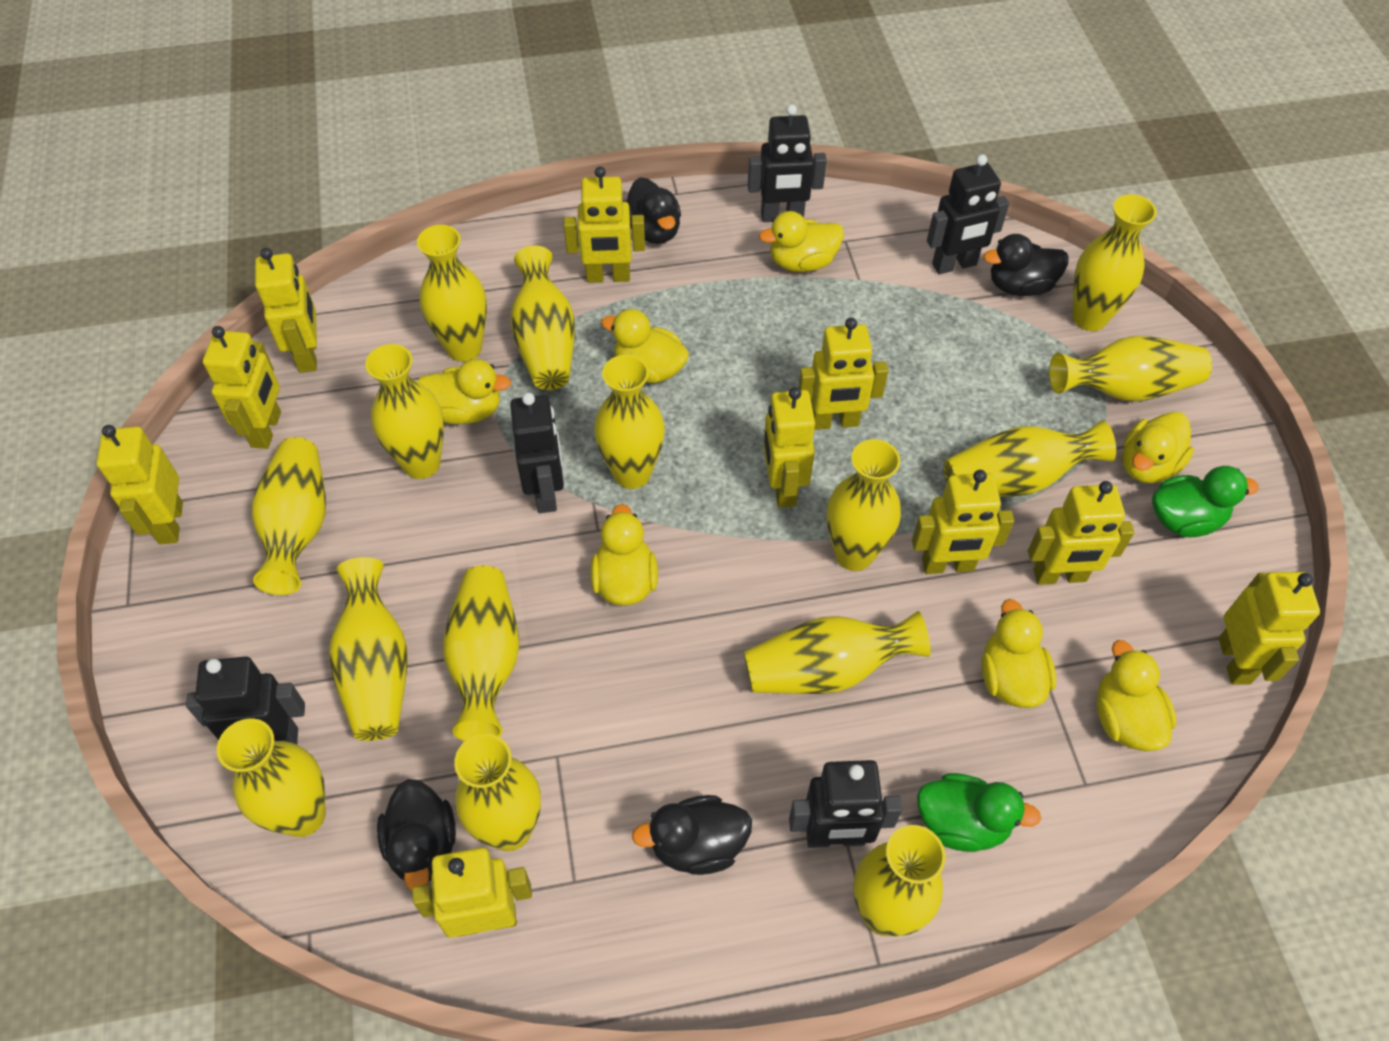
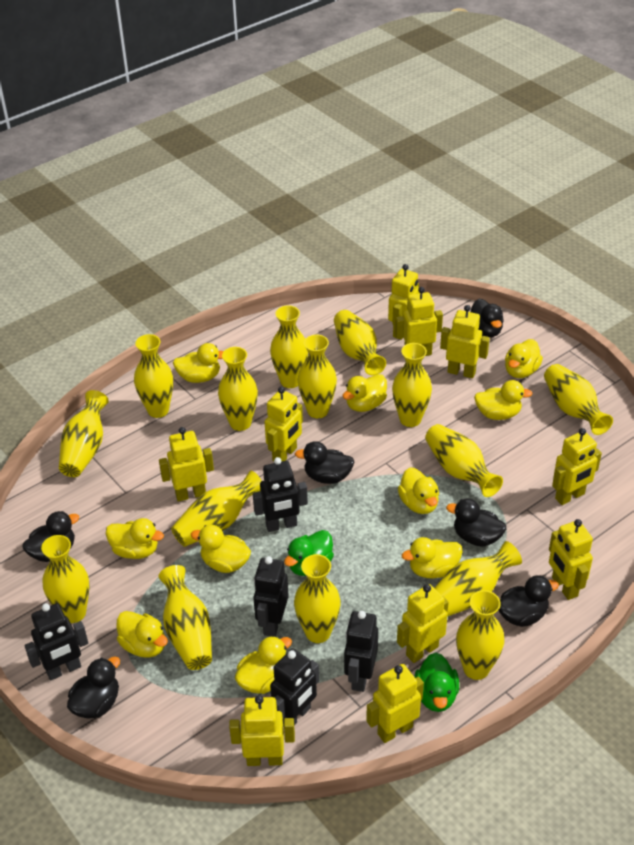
black duck: [377,779,456,891] [627,177,681,244] [632,795,752,875] [983,234,1069,296] = 4 -> [22,511,79,562] [67,657,120,718] [295,441,354,484] [446,498,506,546] [470,299,504,337] [499,575,559,627] = 6
yellow duck: [417,359,511,424] [590,504,658,606] [601,309,689,383] [759,211,844,272] [981,599,1056,708] [1097,640,1177,751] [1122,412,1194,483] = 7 -> [106,518,164,559] [116,611,168,658] [173,343,224,383] [191,525,251,573] [235,636,292,694] [342,374,387,412] [398,468,439,514] [402,537,462,578] [474,380,532,420] [505,339,543,378] = 10

